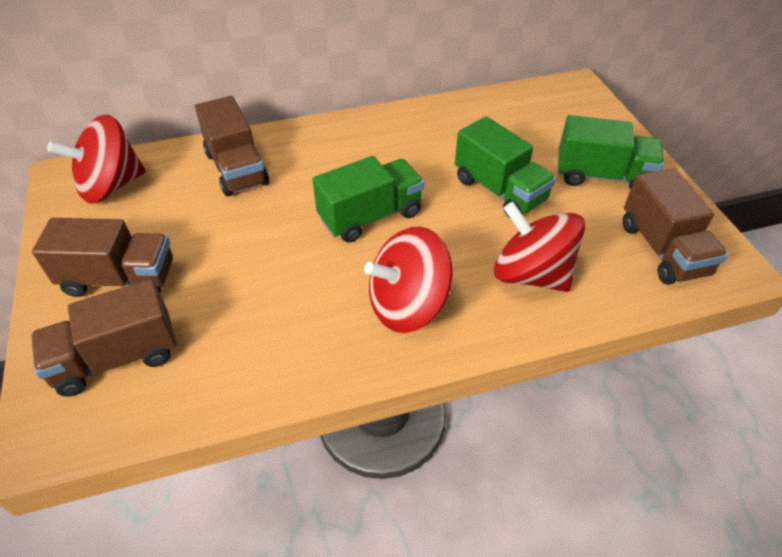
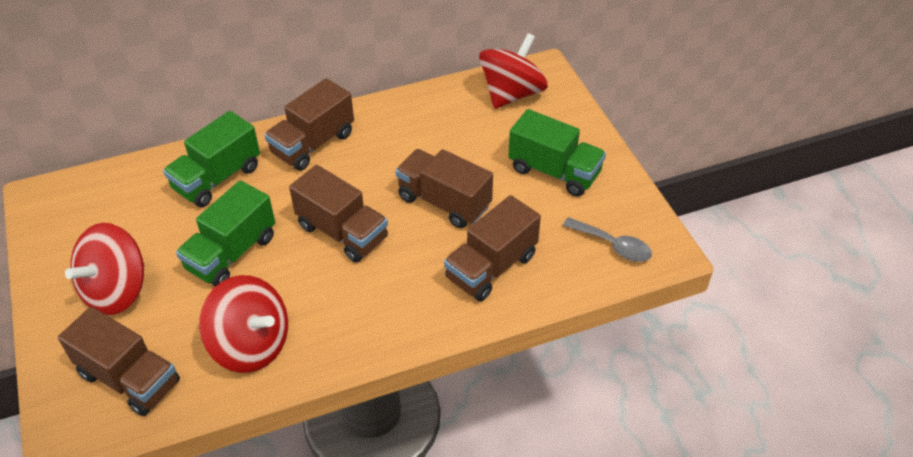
brown truck: [31,279,177,397] [32,218,173,297] [195,96,269,196] [623,168,728,285] = 4 -> [58,307,180,416] [264,78,354,171] [289,165,388,263] [395,149,493,228] [444,195,541,301] = 5
grey spoon: none = 0 -> [563,217,652,262] = 1

